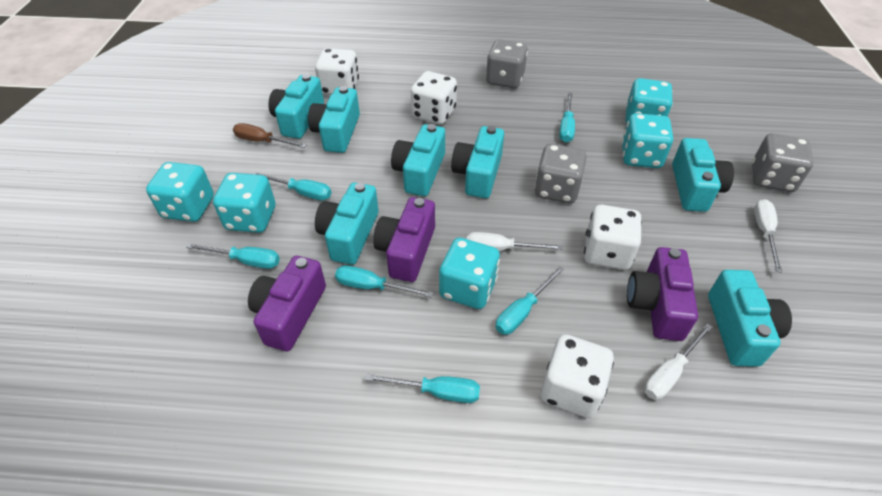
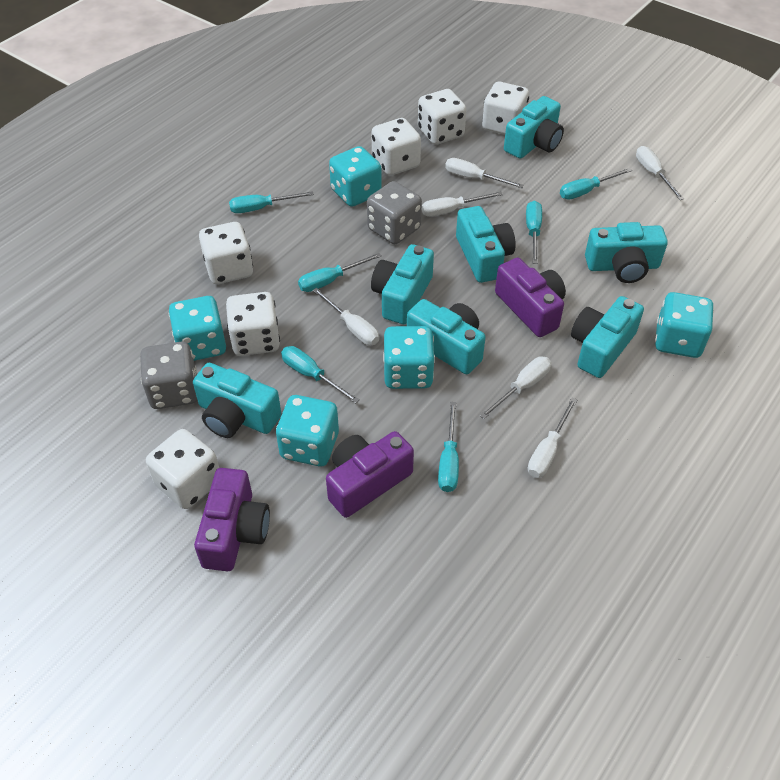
brown screwdriver: [233,123,307,148] = 1 -> none = 0
grey dice: [486,39,528,88] [534,144,587,204] [752,133,814,192] = 3 -> [140,342,197,409] [367,181,422,244] = 2
white dice: [315,48,359,95] [411,71,457,124] [541,334,614,418] [584,205,642,270] = 4 -> [146,429,219,509] [199,222,253,284] [226,292,280,356] [371,118,421,176] [418,89,467,145] [482,82,529,135] = 6
white screwdriver: [467,232,563,251] [644,323,713,400] [754,199,782,273] = 3 -> [313,288,379,345] [422,192,503,217] [445,158,524,188] [479,356,551,419] [528,398,577,478] [636,146,684,200] = 6

